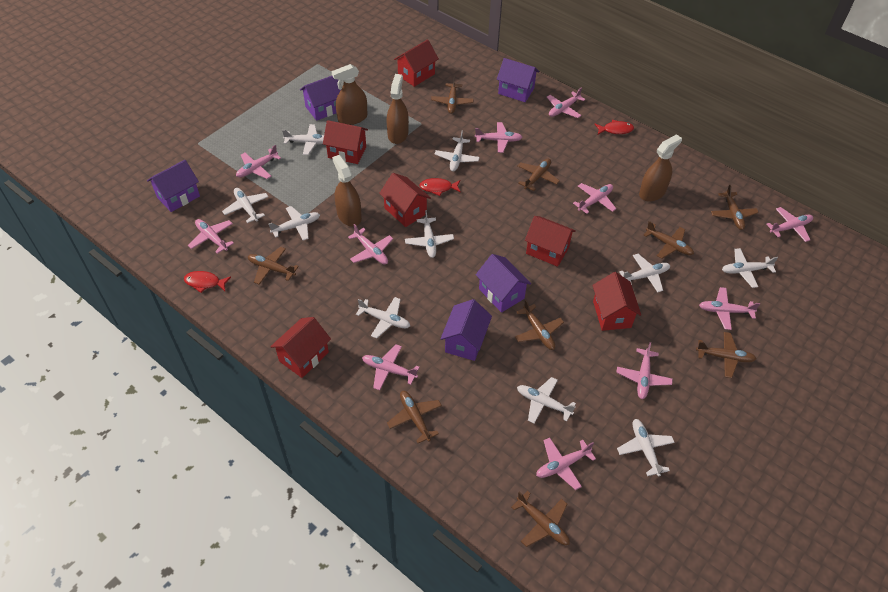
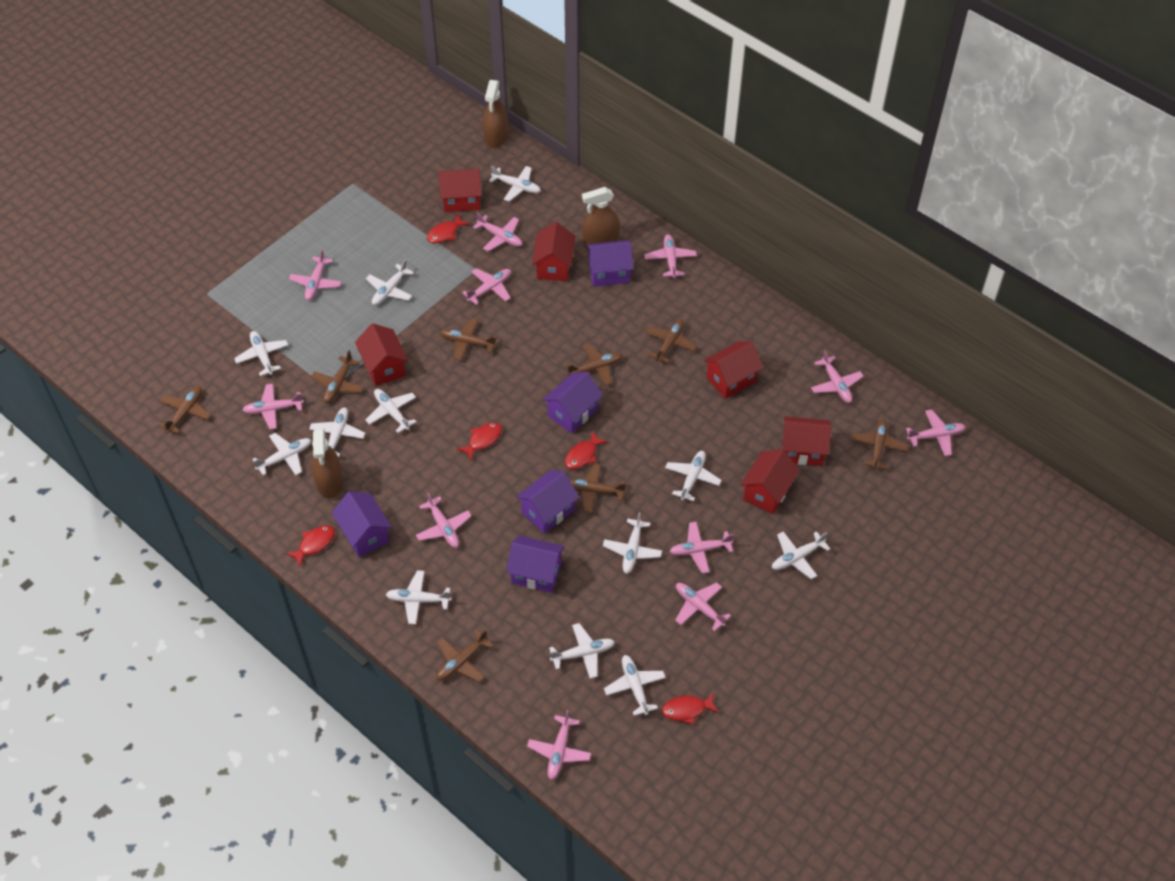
brown plane: [248,247,299,285] [387,391,442,443] [431,76,474,114] [511,491,570,547] [515,300,564,350] [517,159,560,191] [644,221,694,259] [696,332,756,378] [711,184,759,230] = 9 -> [159,386,211,434] [311,350,364,403] [436,630,493,682] [440,318,497,361] [566,343,622,386] [569,463,626,513] [645,319,696,363] [850,419,908,470] = 8
brown spray bottle: [332,64,367,125] [332,155,362,227] [387,74,409,144] [639,134,682,202] = 4 -> [312,428,343,499] [483,80,508,148] [582,187,620,250] = 3
red fish: [184,271,231,293] [419,178,461,196] [595,120,634,135] = 3 -> [286,525,335,566] [427,214,470,243] [457,422,502,460] [565,431,608,469] [662,692,719,725] = 5
white plane: [222,188,269,223] [269,206,320,241] [282,124,324,155] [356,297,410,339] [405,210,454,258] [435,130,480,171] [517,377,576,424] [617,419,675,477] [619,254,670,293] [722,248,778,288] = 10 -> [234,331,288,376] [252,433,311,475] [309,407,365,457] [366,259,414,305] [366,389,417,433] [386,570,451,624] [489,166,541,201] [549,623,615,679] [603,512,662,574] [604,655,666,716] [665,451,722,501] [772,531,830,579] = 12

